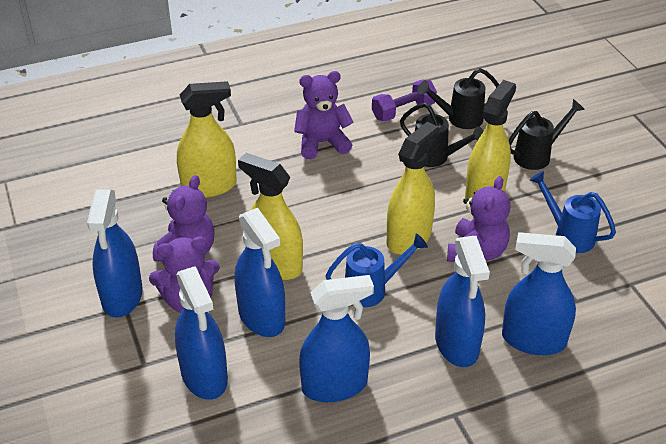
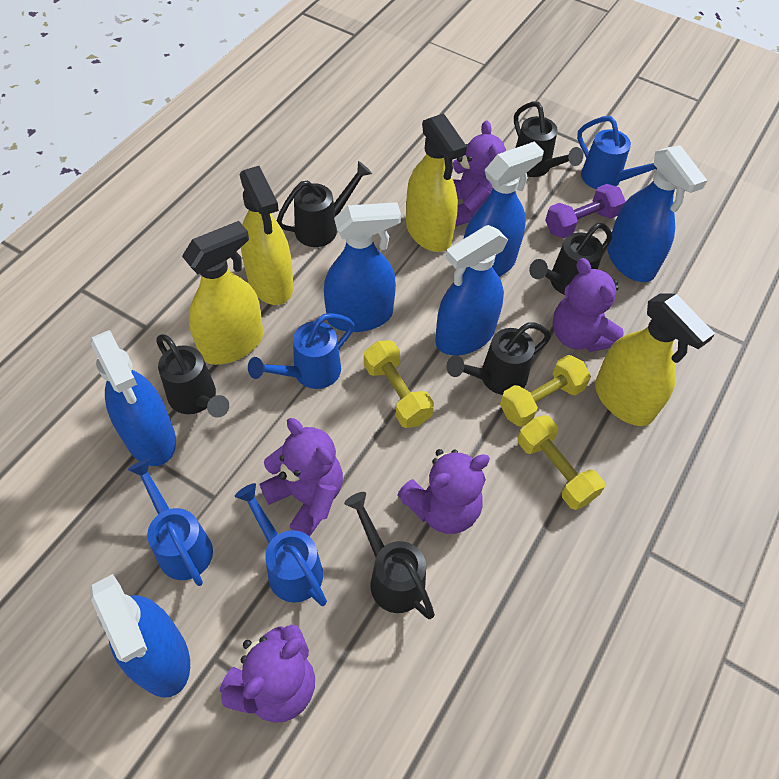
black watering can: [400,103,484,167] [418,68,499,129] [509,99,585,170] = 3 -> [156,334,229,418] [277,161,372,247] [344,492,435,619] [447,322,551,395] [514,101,583,177] [529,223,612,295] = 6
blue watering can: [325,233,428,307] [530,171,616,253] = 2 -> [128,458,213,586] [235,483,327,606] [248,313,355,389] [577,116,657,189] = 4
purple teddy bear: [149,236,220,313] [153,175,214,262] [294,71,353,159] [447,176,510,262] = 4 -> [220,625,315,723] [259,418,343,537] [397,449,490,534] [453,121,506,226] [553,258,624,352] = 5
yellow dumbbell: none = 0 -> [364,340,434,428] [500,355,591,427] [518,415,605,510] = 3

